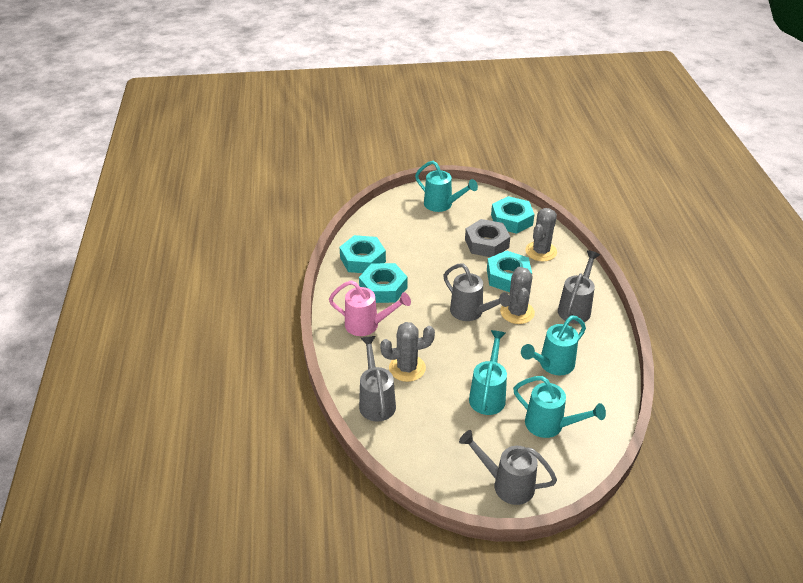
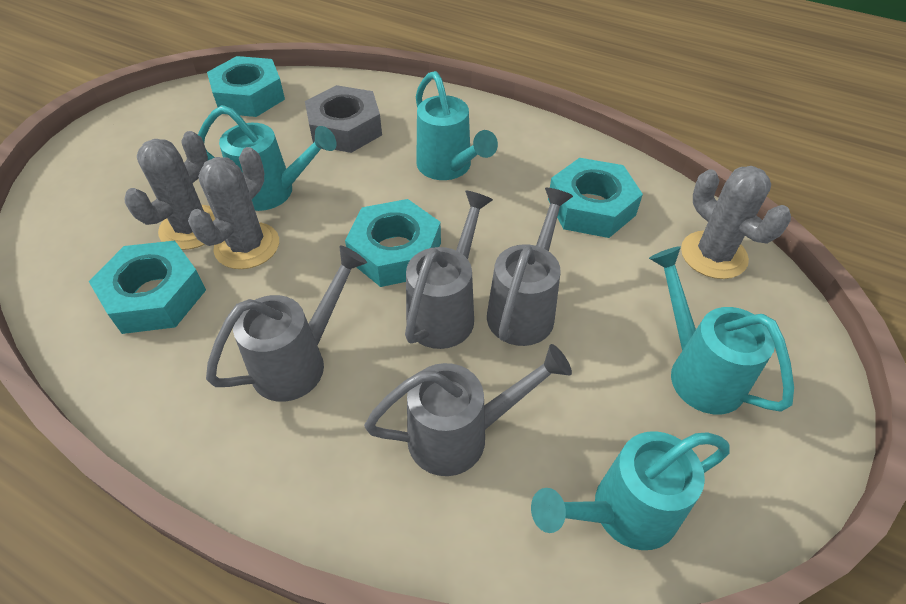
pink watering can: [329,280,411,336] = 1 -> none = 0

